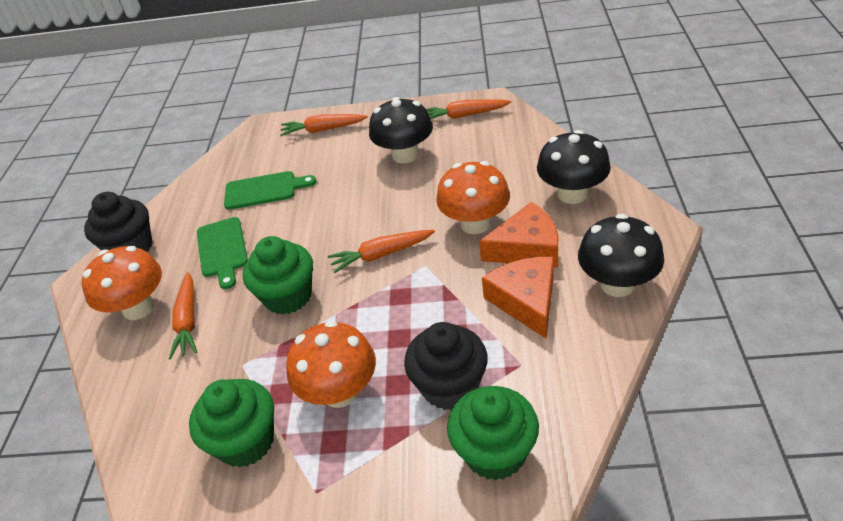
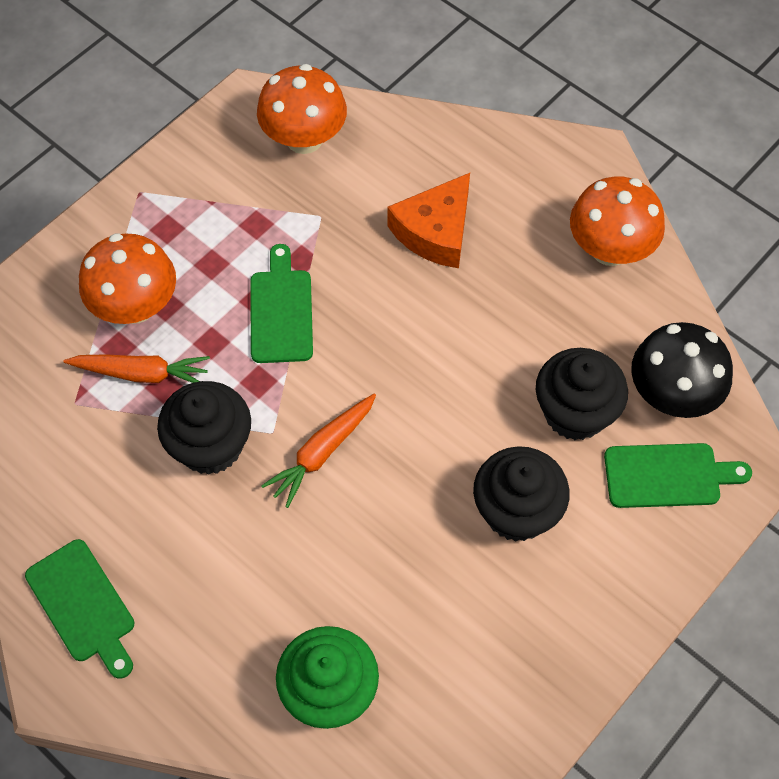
black cupcake: [84,192,153,252] [404,322,488,410] = 2 -> [157,381,251,475] [473,446,570,542] [536,348,628,440] = 3
black mushroom: [369,97,433,163] [537,130,611,204] [578,214,664,297] = 3 -> [631,322,733,418] = 1
green cupcake: [189,379,274,468] [243,236,313,315] [447,386,539,481] = 3 -> [276,626,379,729] = 1
green cutting board: [197,217,248,289] [224,171,316,210] = 2 -> [25,539,134,679] [250,244,313,363] [604,443,752,508] = 3
orange carrot: [169,272,197,360] [280,114,368,136] [328,230,435,273] [426,99,511,119] = 4 -> [64,354,210,383] [261,394,376,508] = 2
orange cheese: [479,202,558,267] [482,257,554,339] = 2 -> [387,173,470,268] = 1

